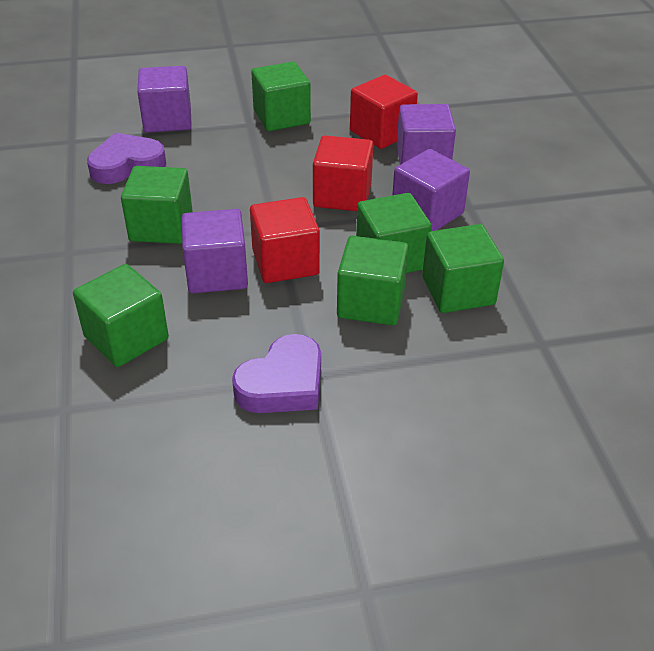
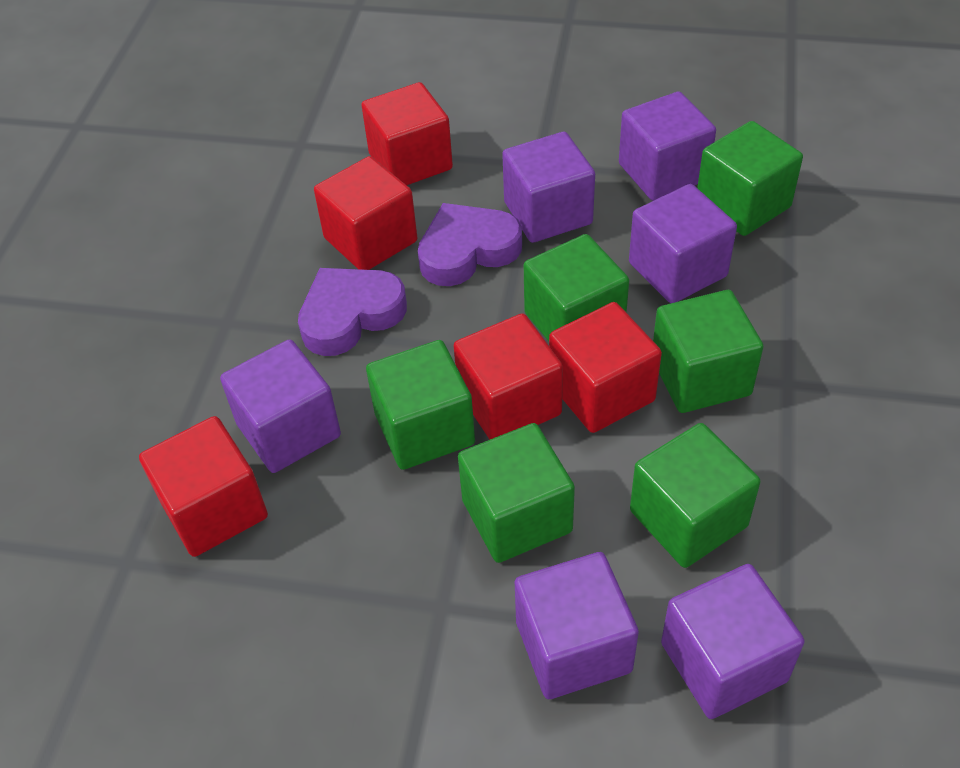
purple cube: [137,66,192,133] [181,209,248,293] [392,149,470,231] [397,104,456,165] = 4 -> [220,339,341,473] [502,132,595,243] [515,552,639,699] [619,91,716,201] [629,184,737,303] [661,564,805,719] = 6
red cube: [250,197,320,283] [313,135,374,211] [350,75,418,149] = 3 -> [139,416,268,557] [314,156,417,270] [362,82,453,185] [453,313,563,440] [549,302,662,433] = 5

